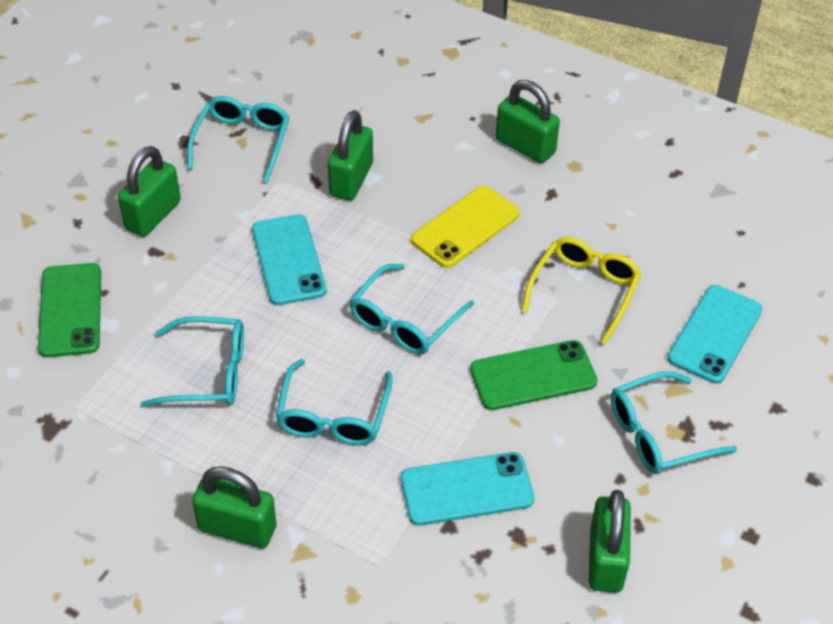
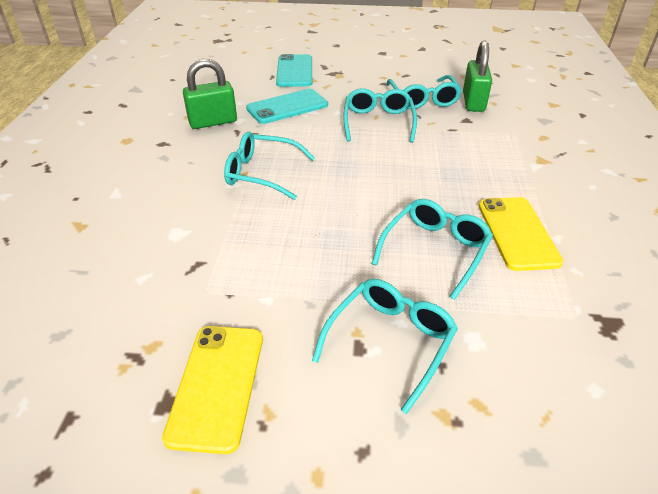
green padlock: [118,146,181,237] [192,466,276,548] [328,110,373,201] [496,80,560,163] [589,490,631,593] = 5 -> [183,59,237,129] [463,40,492,112] = 2
green phone: [38,263,101,357] [470,340,597,410] = 2 -> none = 0
turquoise phone: [252,214,327,305] [401,452,534,526] [667,285,763,384] = 3 -> [246,89,328,124] [276,54,312,87] = 2
yellow glasses: [521,237,641,344] = 1 -> none = 0
yellow phone: [411,186,520,268] = 1 -> [162,326,263,454] [478,197,563,271] = 2

